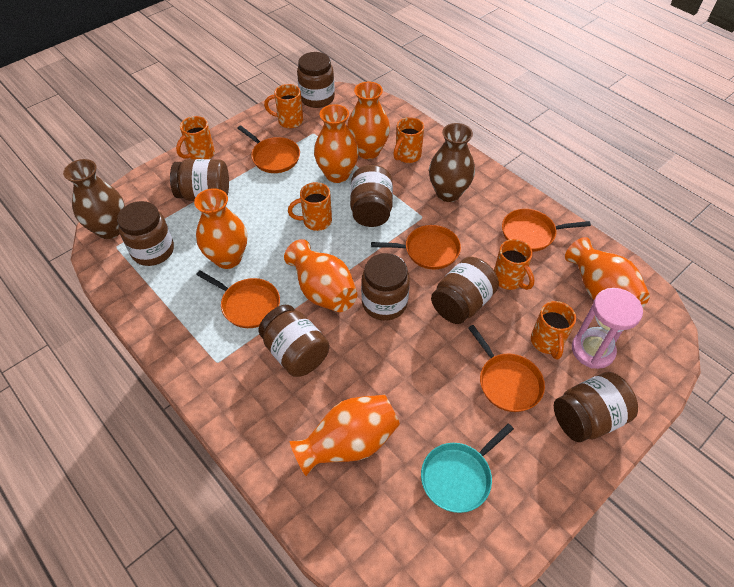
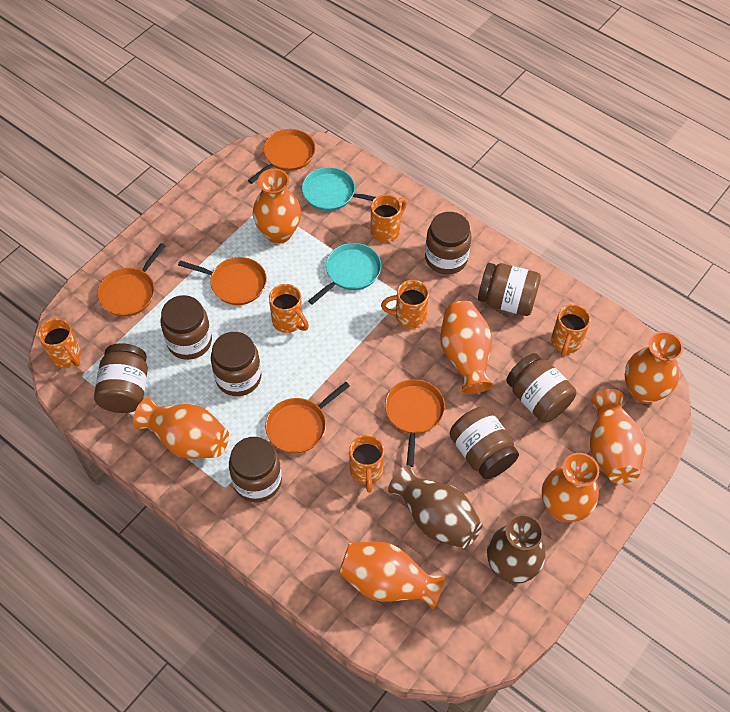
orange vase: [194,188,247,269] [284,239,357,312] [290,395,400,476] [314,104,359,183] [347,82,390,159] [565,237,650,308] = 6 -> [133,398,229,459] [253,168,301,244] [339,542,445,609] [440,301,493,394] [542,453,599,523] [590,389,646,484] [625,331,683,404] = 7
pink hourglass: [572,288,643,369] = 1 -> none = 0
turquoise pan: [421,424,514,513] = 1 -> [302,167,376,211] [308,243,381,305] = 2

